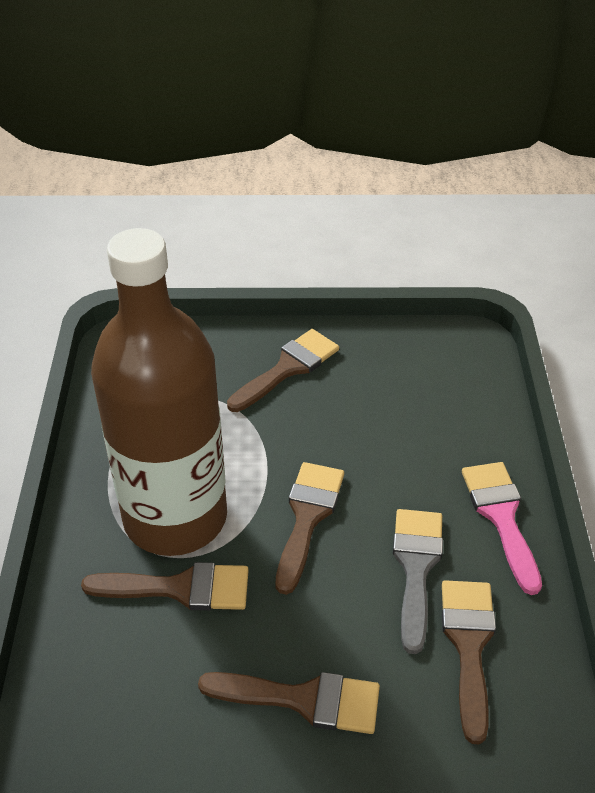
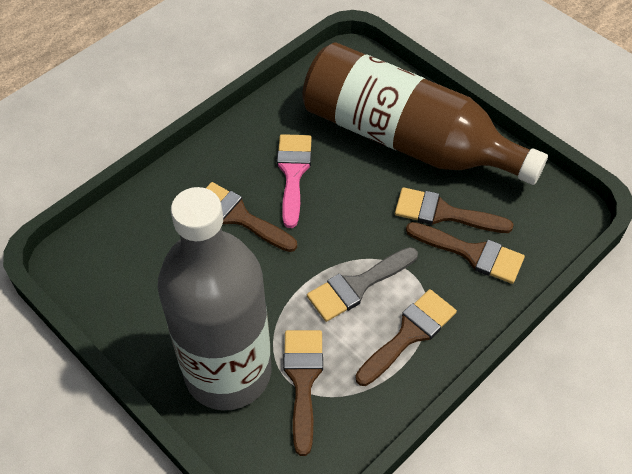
grey bottle: none = 0 -> [158,187,271,410] = 1

